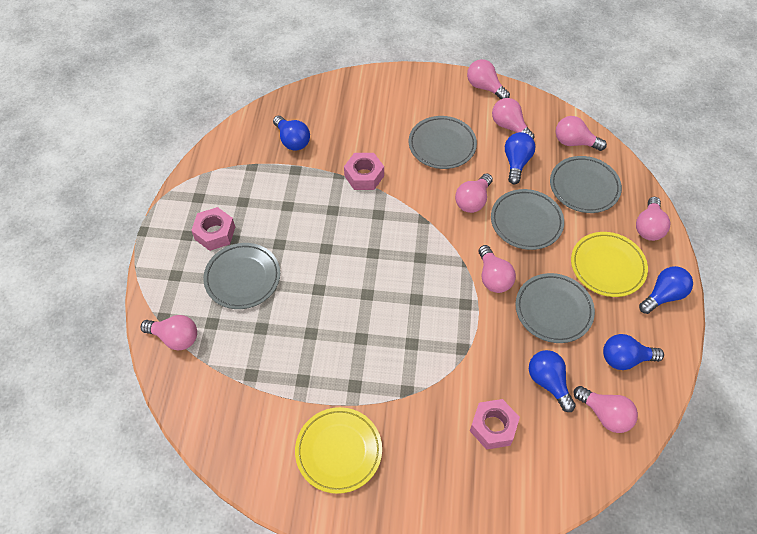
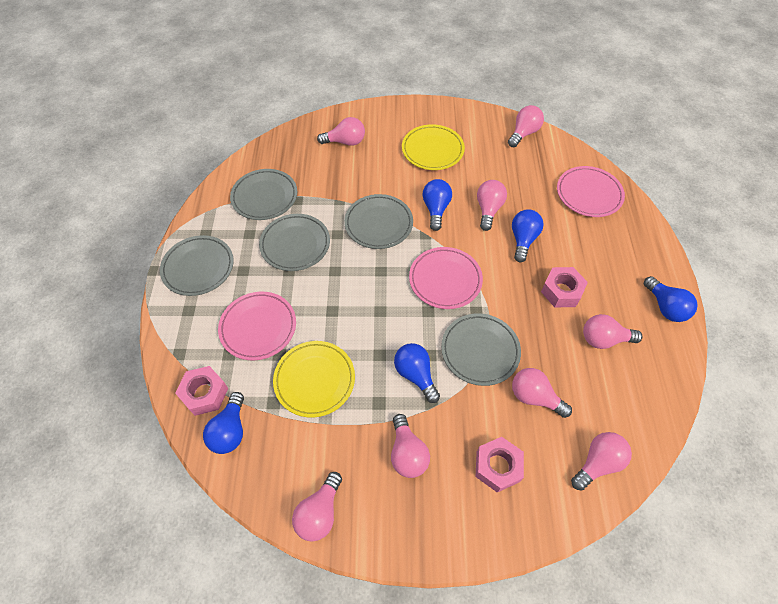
pink plate: none = 0 -> [218,292,296,360] [409,247,483,309] [557,166,625,217] = 3

